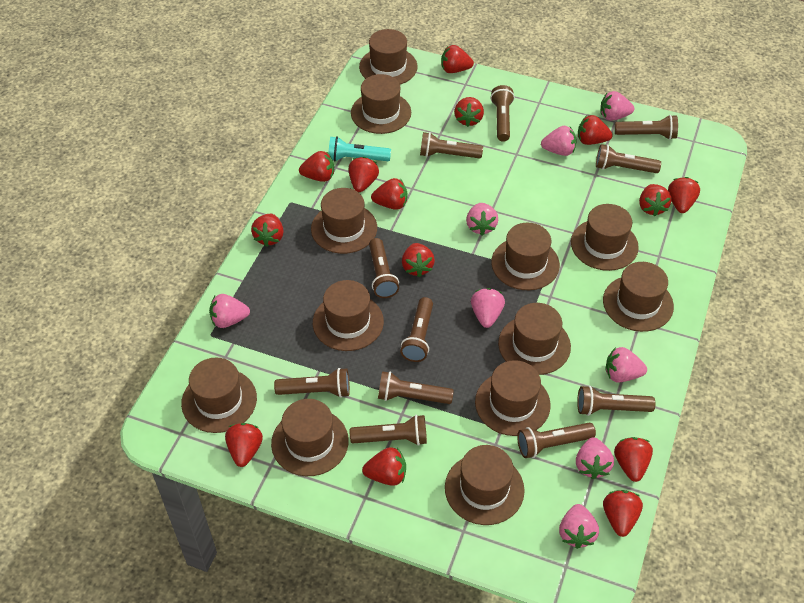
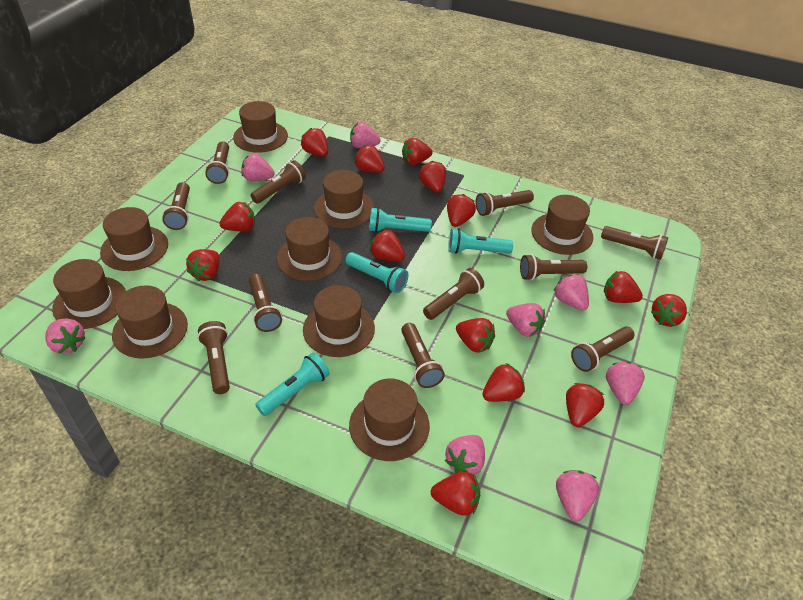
brown hat: [181,357,257,433] [271,399,349,476] [311,188,377,254] [313,280,384,351] [351,74,411,134] [359,29,417,85] [445,445,525,525] [475,360,551,436] [491,223,560,290] [498,303,571,375] [571,204,639,271] [603,262,674,332] = 12 -> [52,259,126,329] [100,207,168,271] [112,285,188,359] [233,101,288,153] [276,217,342,281] [303,285,375,357] [314,170,374,228] [349,379,430,461] [531,195,593,255] = 9
turquoise flashlight: [328,136,391,161] = 1 -> [255,352,330,416] [345,252,408,293] [369,207,432,232] [448,228,513,254] = 4

